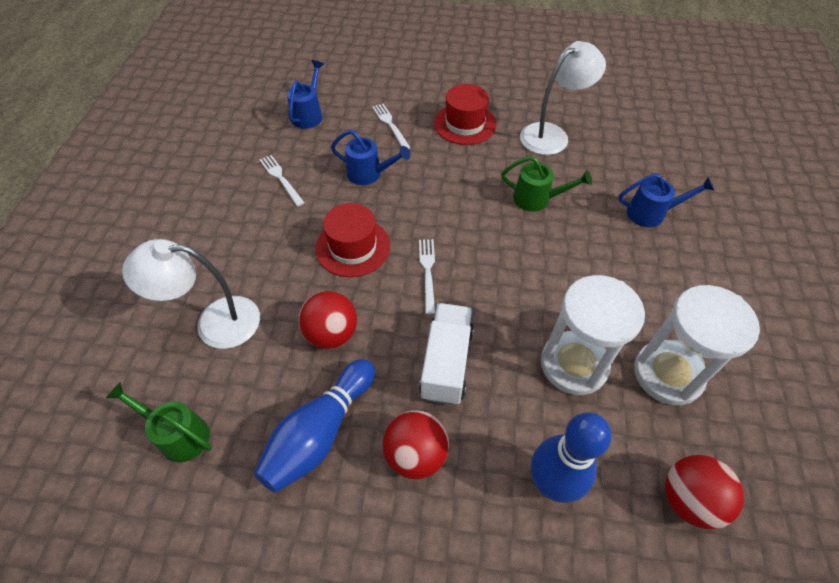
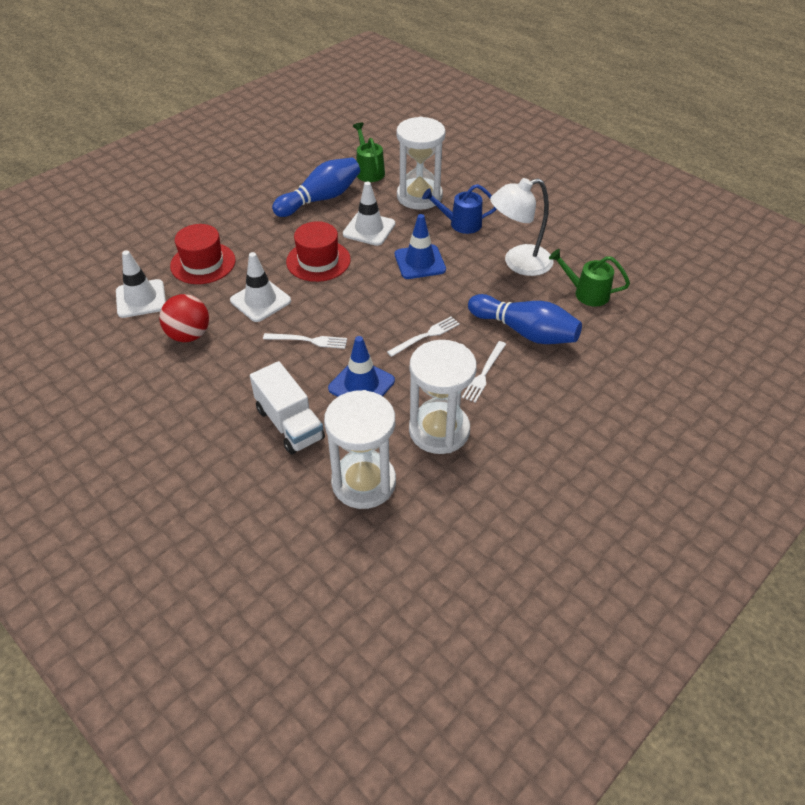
blue traffic cone: none = 0 -> [328,336,395,397] [395,214,446,279] = 2
blue watering can: [287,60,324,129] [331,130,410,185] [619,173,715,228] = 3 -> [422,184,496,234] = 1
red ball: [299,291,357,349] [383,410,449,479] [665,455,744,529] = 3 -> [159,294,209,342] = 1
white hourglass: [541,275,645,395] [634,285,760,405] = 2 -> [324,390,396,509] [396,117,446,210] [409,340,477,454] = 3
white lamp: [122,239,260,349] [520,41,606,155] = 2 -> [490,178,554,276] = 1
white traffic cone: none = 0 -> [116,250,166,318] [230,252,291,322] [343,182,395,246] = 3

